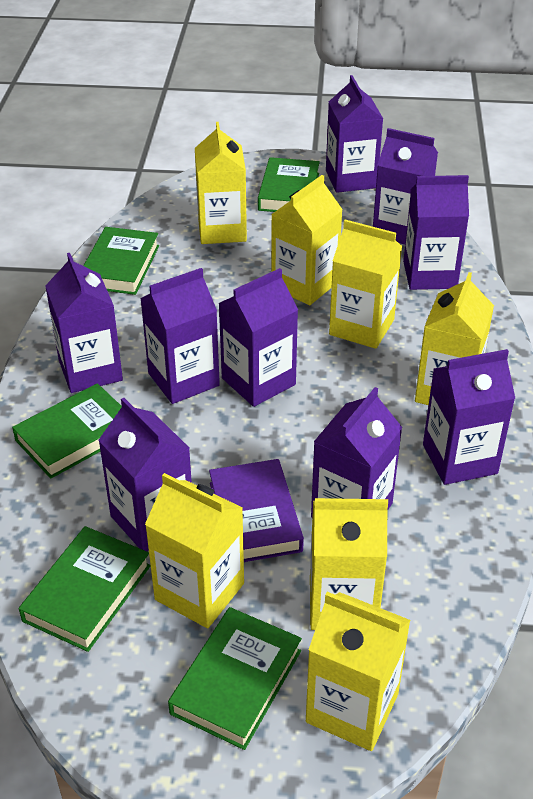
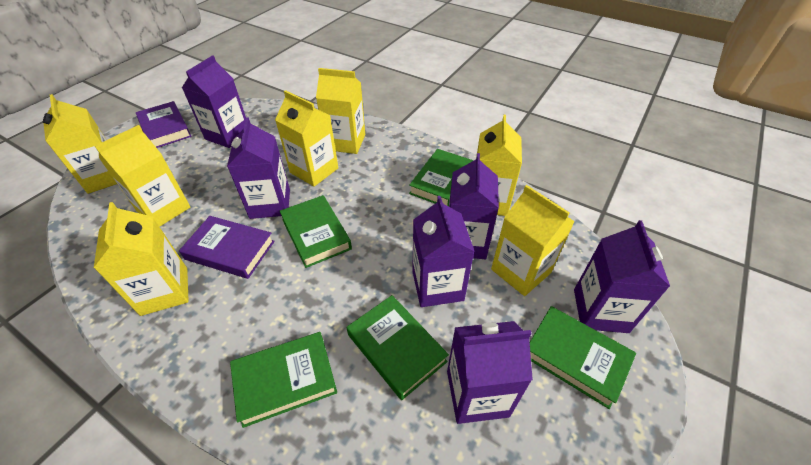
purple book: [209,459,304,562] = 1 -> [136,101,192,148] [179,216,275,279] = 2
purple carton: [45,253,123,393] [98,398,192,551] [140,268,220,404] [218,268,298,407] [311,387,403,518] [326,75,383,193] [373,128,438,245] [403,175,469,290] [423,349,515,485] = 9 -> [182,55,246,148] [227,117,290,219] [412,196,475,307] [447,321,533,424] [449,153,499,259] [574,220,670,333] = 6

